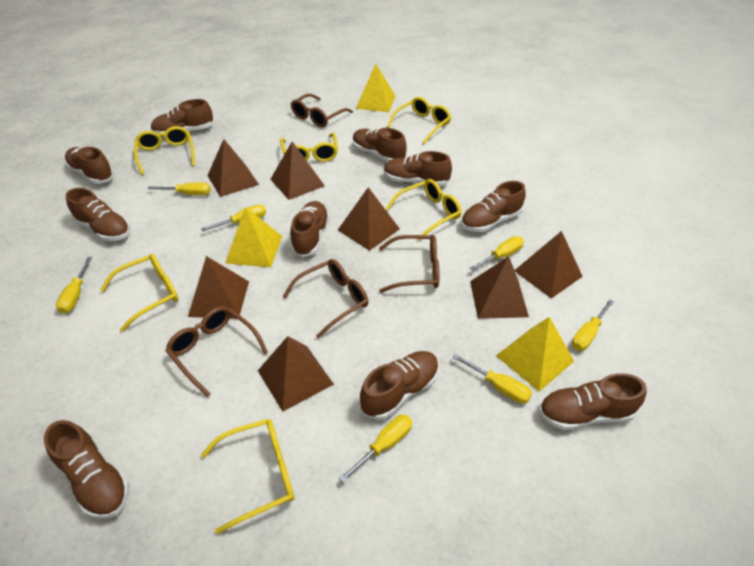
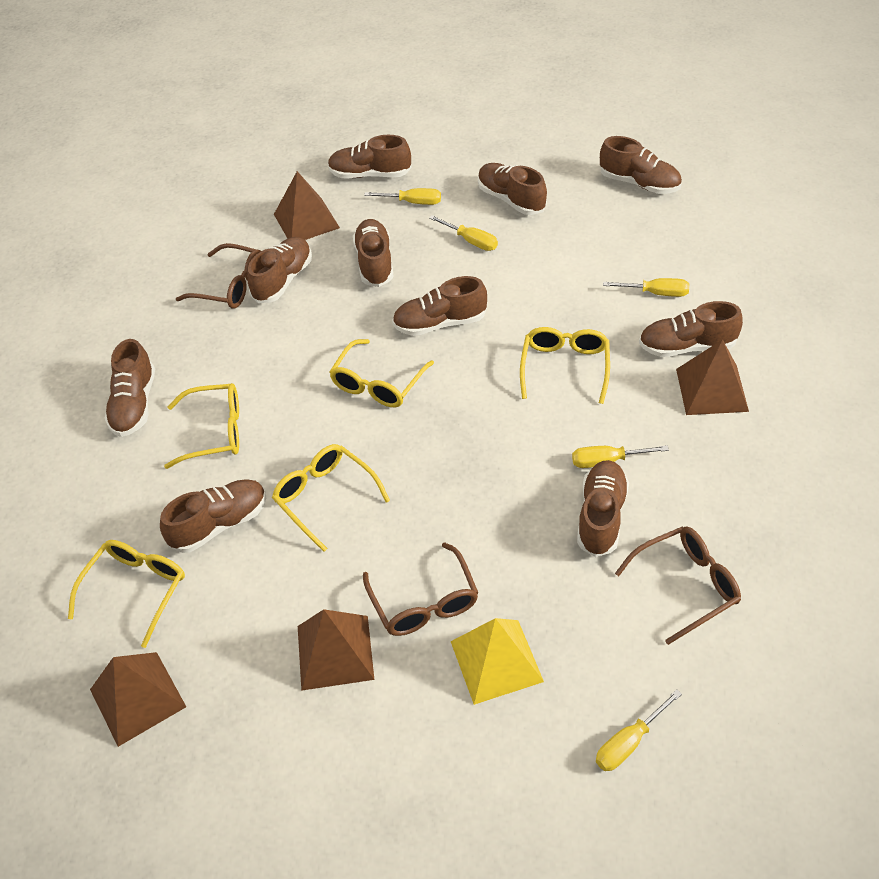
brown glasses: [165,306,268,397] [283,259,368,338] [291,94,353,127] [379,235,439,293] = 4 -> [176,243,261,309] [363,542,478,636] [615,526,741,645] = 3
brown pyramid: [188,256,249,319] [207,139,259,197] [258,336,334,412] [270,141,325,200] [338,187,400,251] [470,256,529,319] [515,231,583,298] = 7 -> [90,652,186,747] [274,171,340,240] [298,609,374,691] [676,339,749,415] = 4
yellow glasses: [100,254,179,331] [134,126,195,175] [201,419,294,534] [280,133,338,162] [386,179,462,241] [387,97,451,144] = 6 -> [68,540,185,648] [164,383,239,469] [272,444,390,552] [329,339,434,407] [520,327,610,404] = 5
yellow pyramid: [226,207,282,267] [356,64,395,112] [496,317,574,391] = 3 -> [451,618,544,705] = 1
yellow screwdriver: [56,257,92,314] [148,182,211,195] [201,205,266,231] [339,415,412,483] [453,354,532,404] [469,236,524,271] [572,299,614,351] = 7 -> [364,188,441,205] [429,215,498,251] [572,445,669,468] [596,689,682,771] [603,278,690,297] = 5

